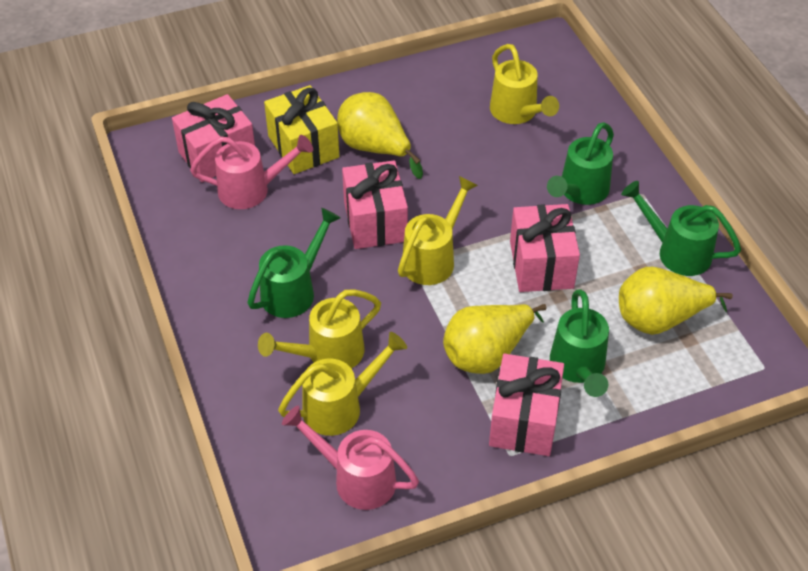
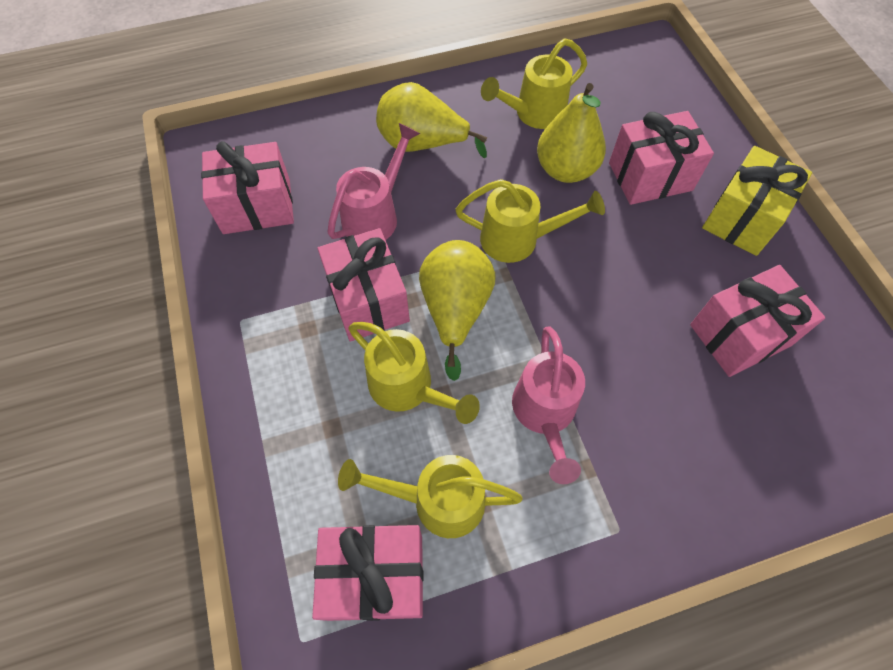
green watering can: [247,208,340,318] [547,122,614,205] [550,289,609,397] [621,181,741,276] = 4 -> none = 0
pink gift: [172,94,255,182] [342,160,408,249] [489,354,564,456] [510,204,580,292] = 4 -> [201,141,294,234] [312,525,424,621] [318,228,410,341] [609,111,714,205] [690,265,825,377] = 5

